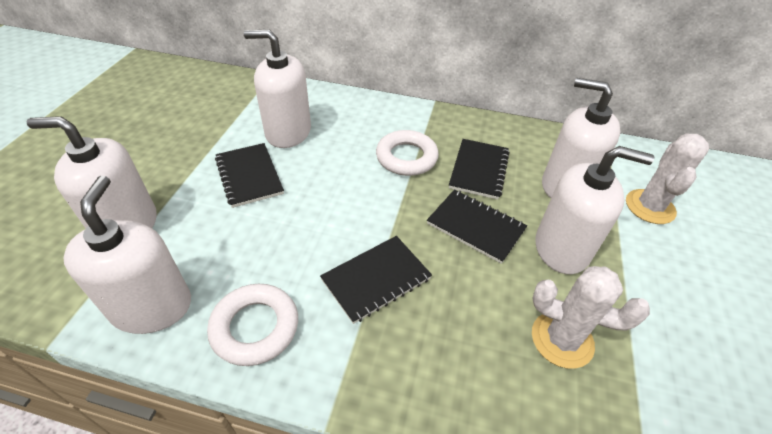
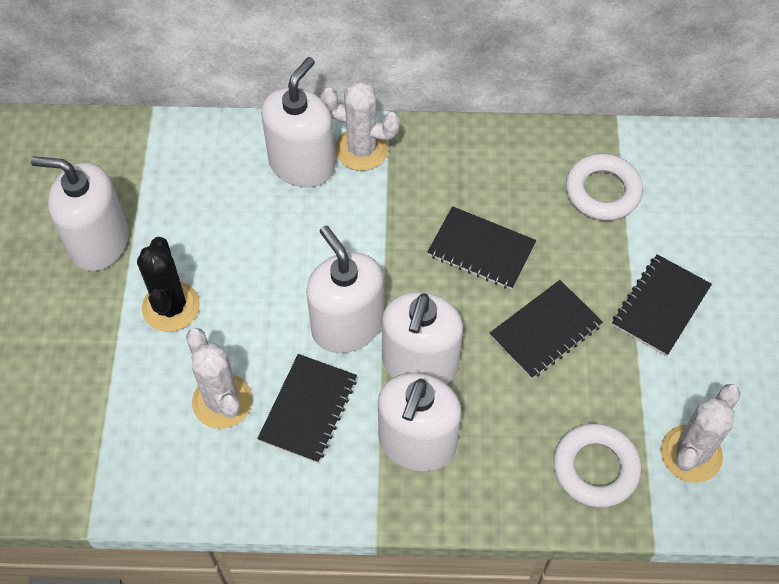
black cactus: none = 0 -> [137,237,200,332] = 1
white cactus: [532,266,650,369] [626,134,709,224] = 2 -> [186,328,252,429] [320,81,400,171] [661,384,741,483] = 3

